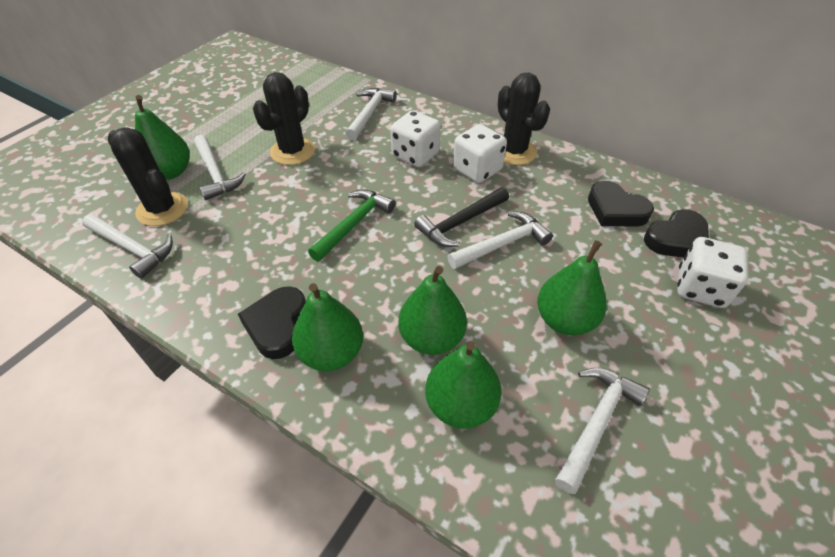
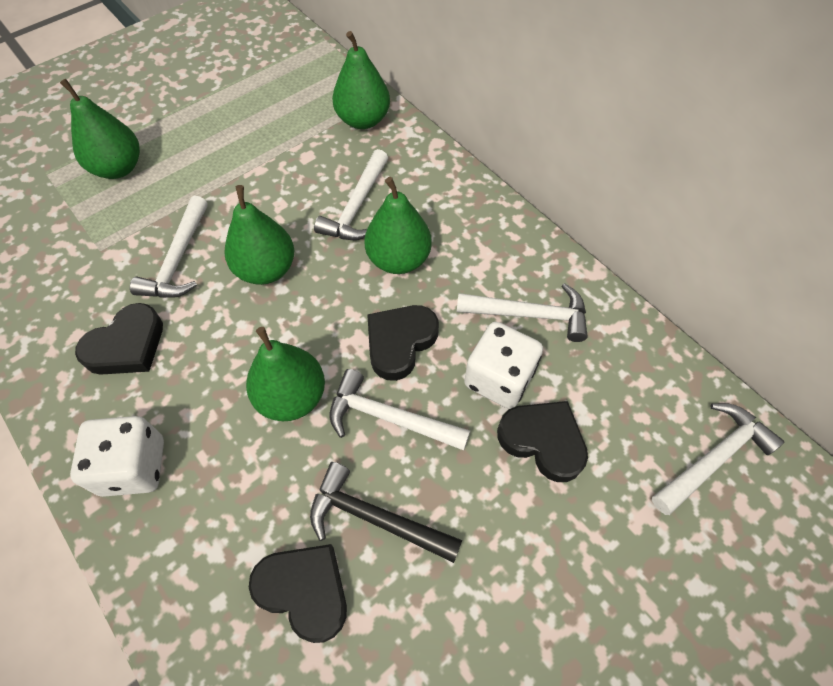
black cactus: [108,128,188,226] [253,72,315,165] [498,72,550,165] = 3 -> none = 0
black heart: [238,286,306,359] [588,181,654,227] [644,209,709,258] = 3 -> [75,303,163,375] [249,544,347,643] [367,305,439,381] [497,401,588,482] = 4
green hammer: [308,189,396,262] = 1 -> none = 0
white dice: [390,110,441,167] [453,124,507,183] [677,237,748,308] = 3 -> [70,416,164,497] [464,322,543,409] = 2

